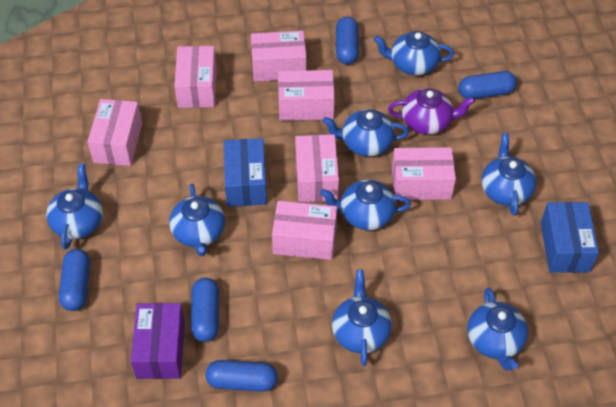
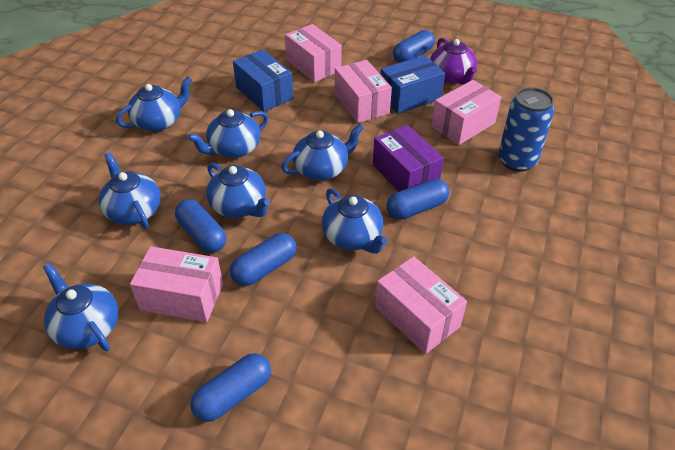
blue can: none = 0 -> [498,87,554,172] = 1
blue teapot: [46,164,103,249] [169,184,225,256] [320,180,411,230] [323,109,409,157] [332,270,392,366] [374,31,454,75] [467,287,528,370] [481,133,536,216] = 8 -> [43,263,119,351] [99,152,161,228] [116,77,192,132] [188,109,268,158] [206,163,270,218] [281,124,363,180] [322,188,387,254] = 7
pink box: [88,99,142,166] [174,46,217,108] [251,31,307,82] [272,201,337,260] [278,70,335,121] [295,134,339,202] [392,147,456,200] = 7 -> [130,246,223,322] [285,24,342,82] [335,60,392,123] [375,256,467,354] [432,80,501,145] = 5

